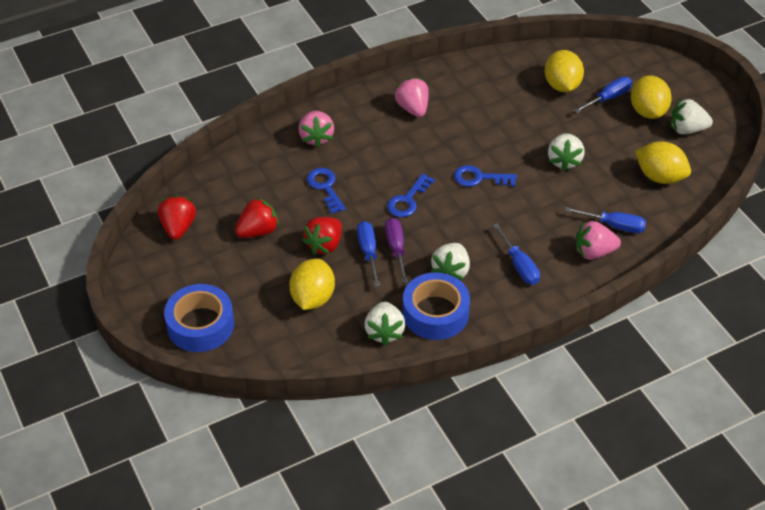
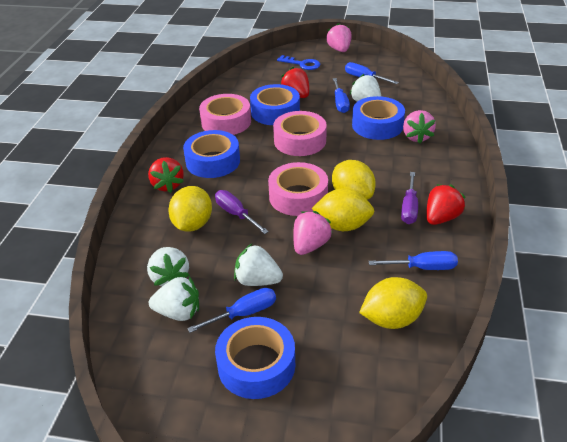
blue key: [307,168,346,214] [387,174,435,217] [454,165,517,187] = 3 -> [277,55,320,70] = 1
blue tape: [164,284,234,352] [403,272,470,340] = 2 -> [183,130,240,178] [215,317,295,399] [250,84,300,125] [352,96,405,140] = 4
pink tape: none = 0 -> [199,94,251,135] [268,162,328,216] [273,111,327,156] = 3
purple screwdriver: [385,218,408,283] = 1 -> [215,190,269,234] [401,172,418,224] = 2

